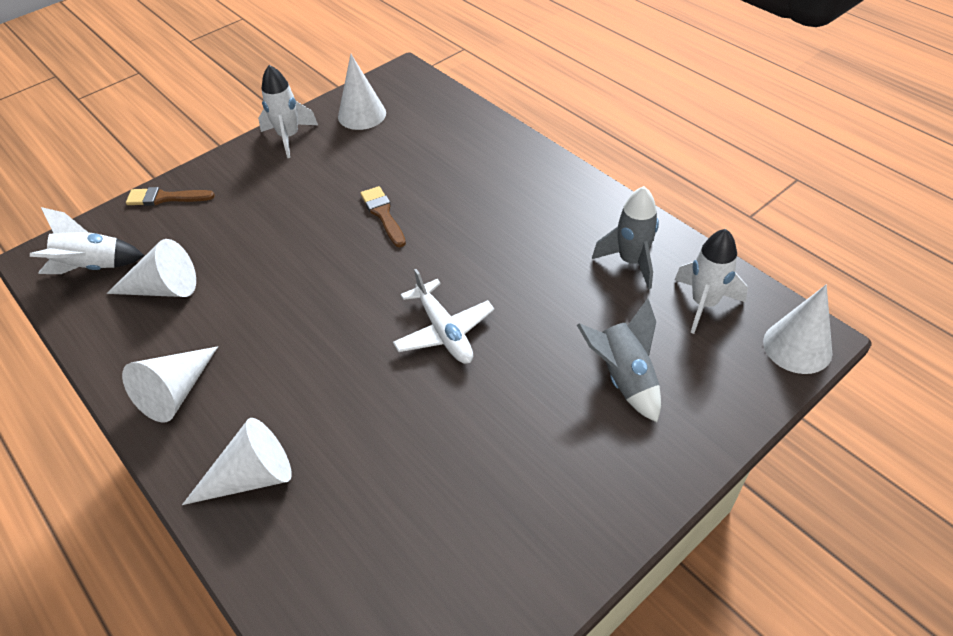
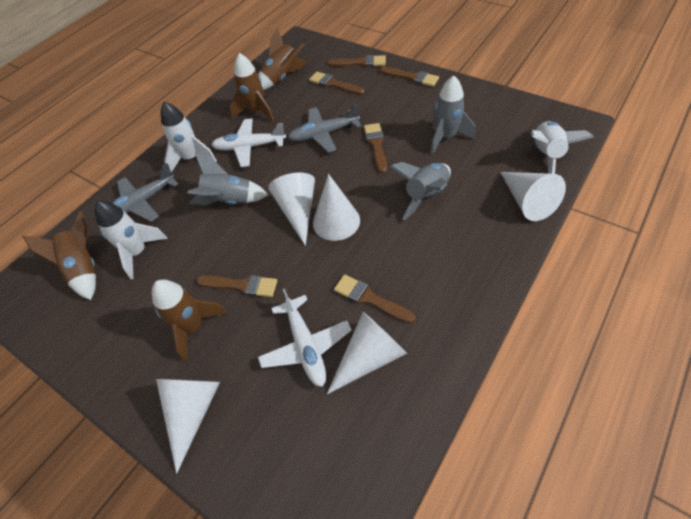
brown brush: [126,187,215,206] [360,186,406,247] = 2 -> [196,275,277,297] [309,72,365,95] [328,55,386,67] [334,274,416,324] [364,123,387,173] [380,66,439,87] = 6
brown rocket: none = 0 -> [22,211,96,300] [152,279,227,361] [230,53,274,122] [259,28,307,90] = 4
grey plane: none = 0 -> [113,163,178,222] [288,104,361,153] = 2
grey rocket: [577,298,661,422] [592,186,659,289] = 2 -> [188,153,268,205] [390,162,451,220] [430,75,475,155] = 3
white plane: [393,269,495,364] = 1 -> [212,118,286,167] [258,288,352,387] = 2

